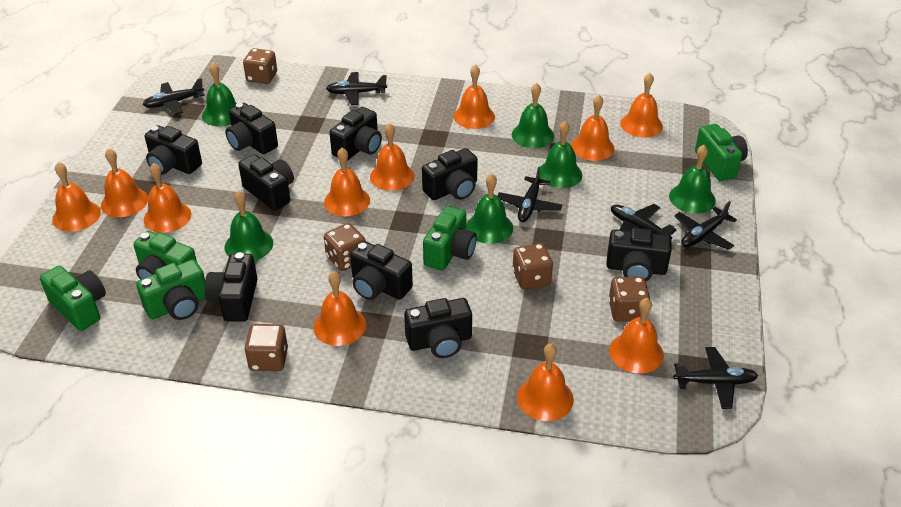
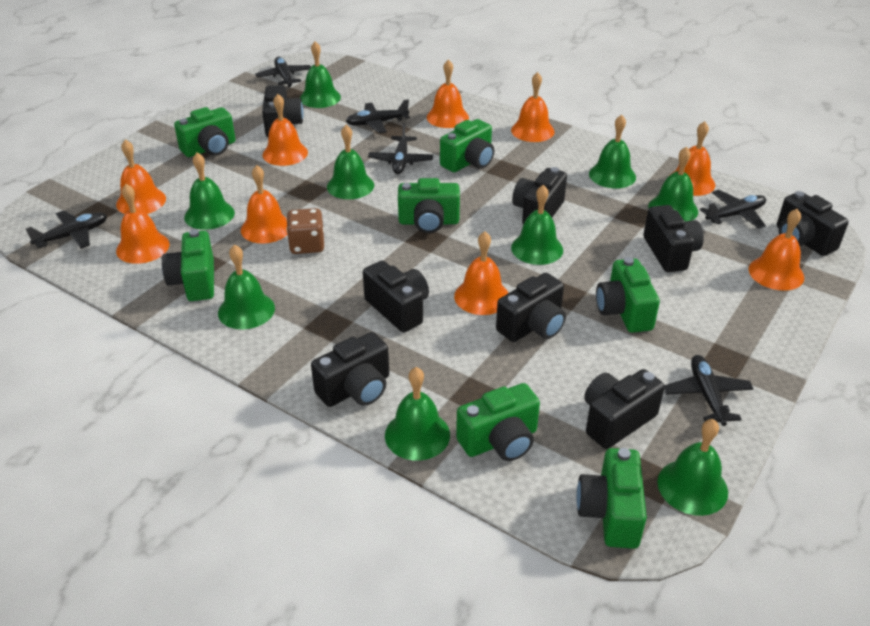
black camera: [145,125,202,175] [204,252,258,322] [225,103,278,154] [238,154,294,211] [329,107,382,161] [350,241,413,300] [404,298,472,358] [422,148,478,200] [606,228,672,281] = 9 -> [262,85,303,137] [311,332,389,407] [363,260,429,332] [496,273,566,342] [512,167,567,224] [584,369,665,449] [643,205,704,272] [777,191,848,256] = 8
brown dice: [243,48,277,84] [244,324,288,371] [324,223,365,271] [512,243,553,289] [608,276,650,322] = 5 -> [286,208,324,254] = 1
green bell: [202,62,237,126] [225,191,273,261] [466,173,513,244] [512,83,554,148] [539,121,582,188] [669,145,716,213] = 6 -> [184,153,235,230] [218,244,275,329] [300,41,341,108] [327,125,374,199] [385,367,450,461] [511,185,563,265] [589,115,636,188] [648,146,698,221] [657,419,728,516] = 9
green camera: [40,266,106,331] [133,231,197,280] [136,259,205,320] [423,206,477,271] [695,124,748,181] = 5 -> [162,229,214,301] [174,107,236,157] [398,178,460,233] [440,119,494,172] [456,383,540,461] [576,448,647,549] [596,257,660,333] = 7
orange bell: [52,162,101,232] [101,148,148,217] [144,163,191,233] [314,271,366,346] [324,148,370,216] [370,123,415,191] [453,65,495,129] [517,344,574,421] [571,95,614,161] [609,298,664,374] [620,73,663,138] = 11 -> [116,140,166,214] [116,184,169,264] [241,165,288,244] [263,94,308,166] [427,59,469,128] [454,231,508,315] [511,72,555,142] [668,121,715,196] [749,209,804,291] = 9

